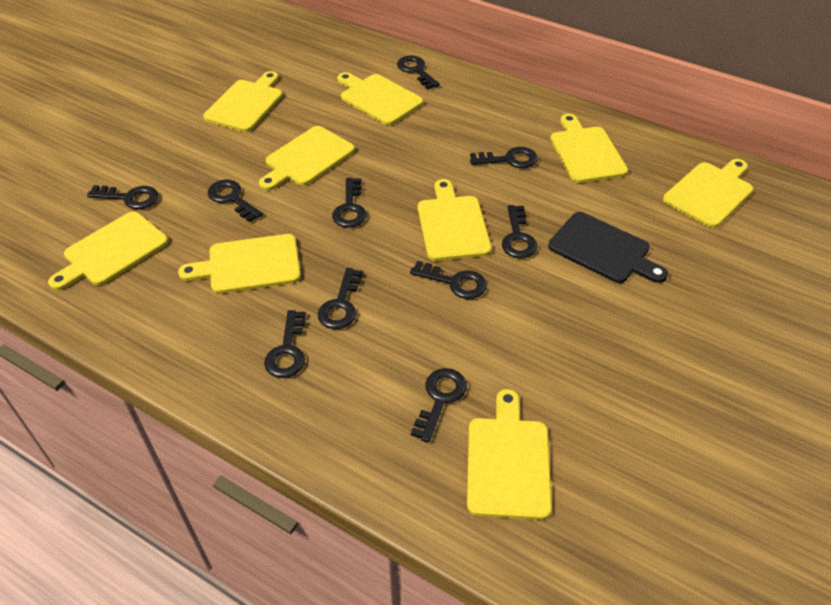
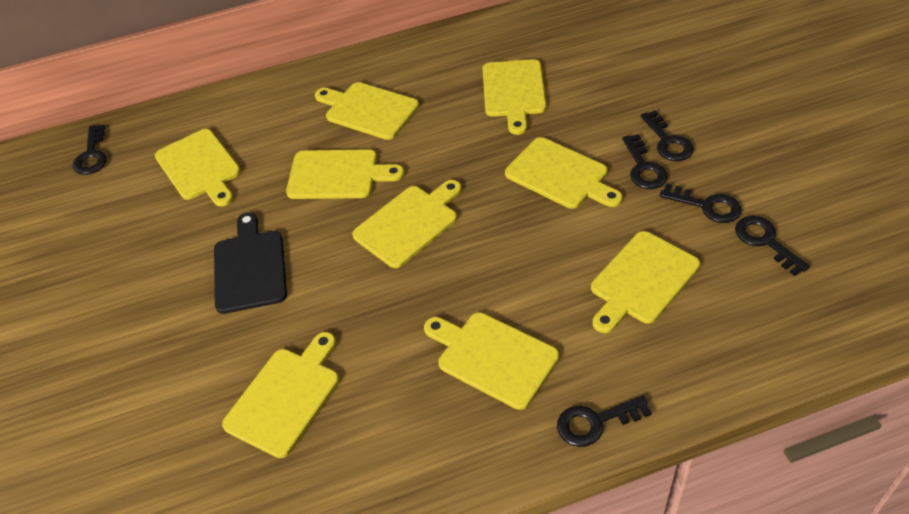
black key: [87,185,159,209] [208,180,263,222] [264,310,306,378] [318,268,363,329] [332,178,366,228] [397,56,440,89] [410,261,487,299] [411,368,467,443] [470,147,538,168] [502,205,538,258] = 10 -> [73,124,107,175] [557,396,652,447] [622,134,668,189] [641,110,694,161] [659,183,741,223] [735,216,810,276] = 6

